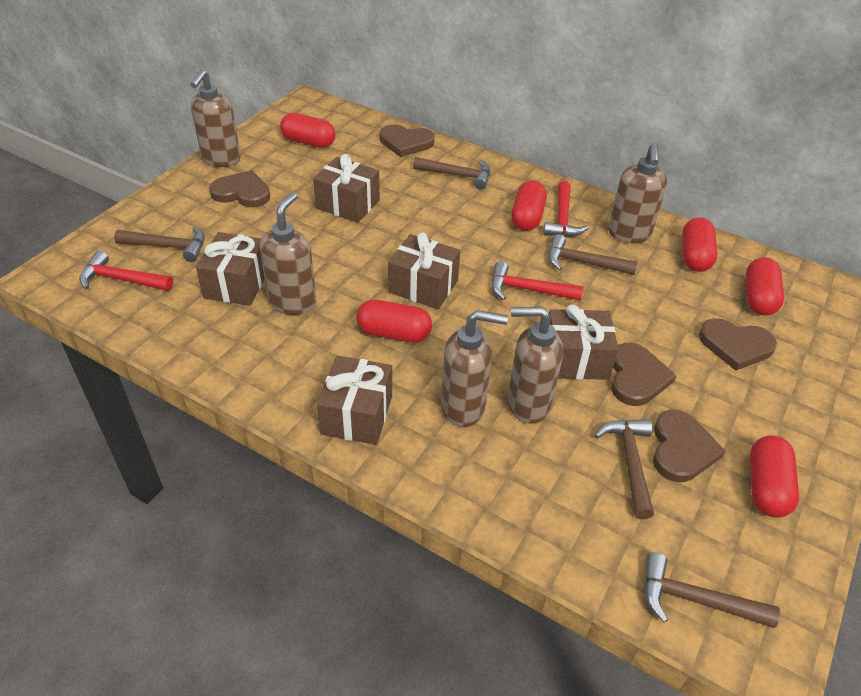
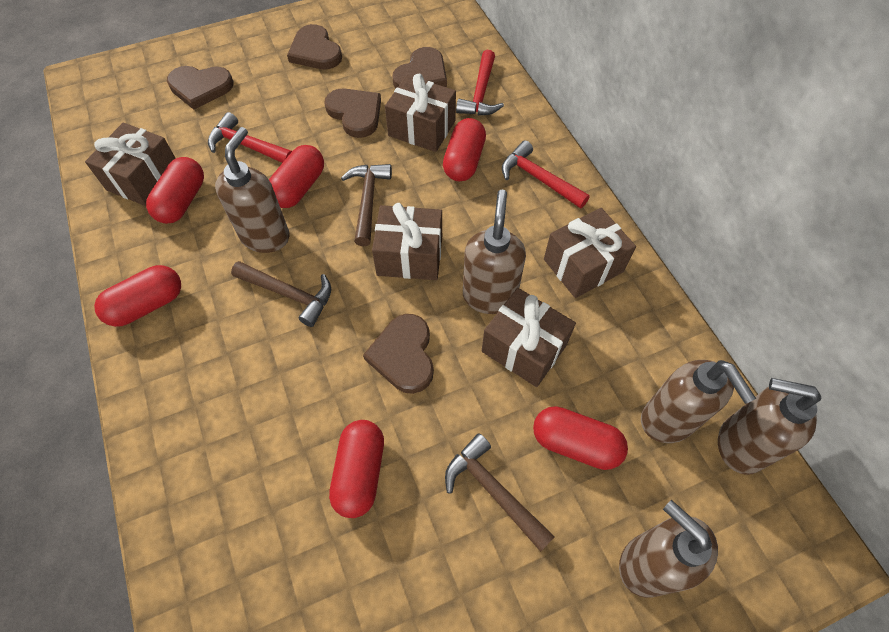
brown hammer: [114,226,205,262] [413,157,490,190] [549,234,638,275] [594,419,654,519] [644,553,780,628] = 5 -> [231,261,331,327] [341,164,392,246] [445,433,555,552] = 3

